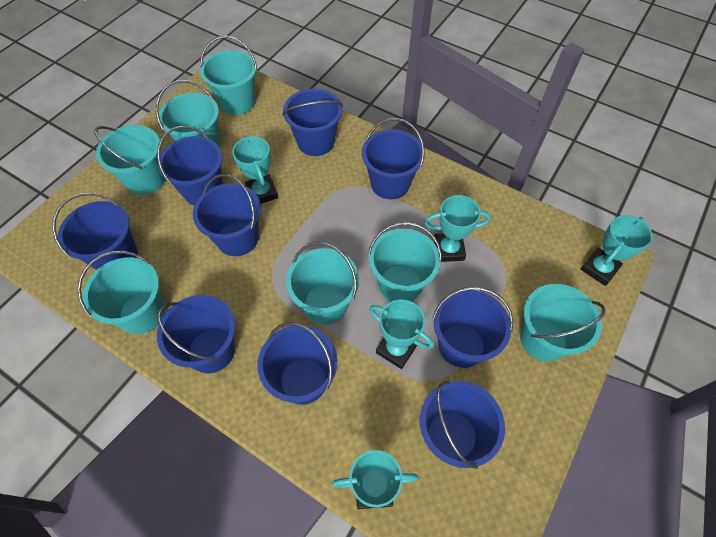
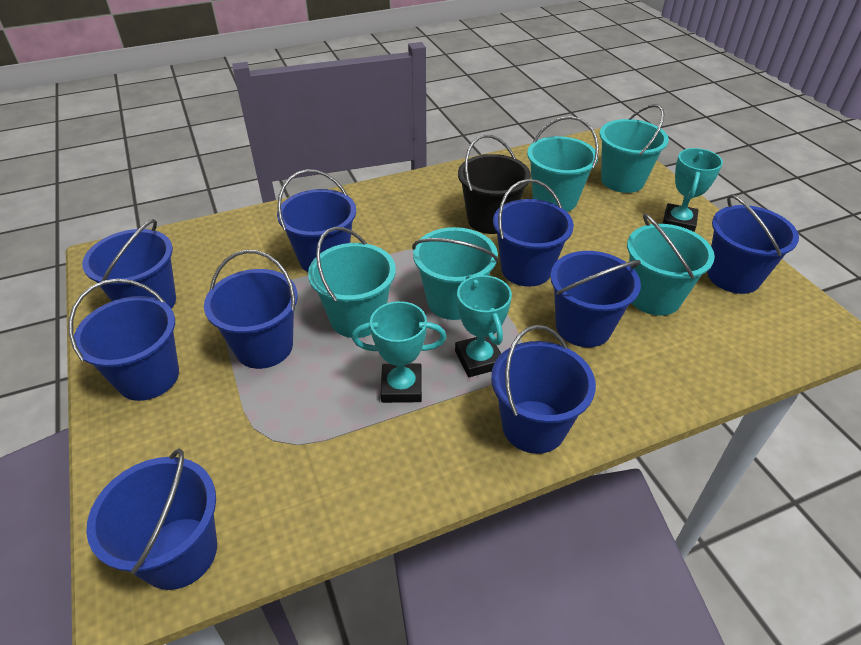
black bucket: none = 0 -> [458,135,531,234] = 1
turquoise bucket: [77,251,165,334] [94,125,165,195] [156,80,220,147] [200,35,257,115] [286,242,359,325] [368,222,442,302] [520,284,606,362] = 7 -> [308,227,396,338] [412,227,499,320] [527,116,599,212] [599,104,669,193] [627,214,715,316] = 5
turquoise trophy: [232,136,278,204] [332,450,418,509] [369,299,434,369] [424,195,491,262] [580,215,653,286] = 5 -> [352,301,447,403] [455,275,512,377] [663,148,723,232] = 3

